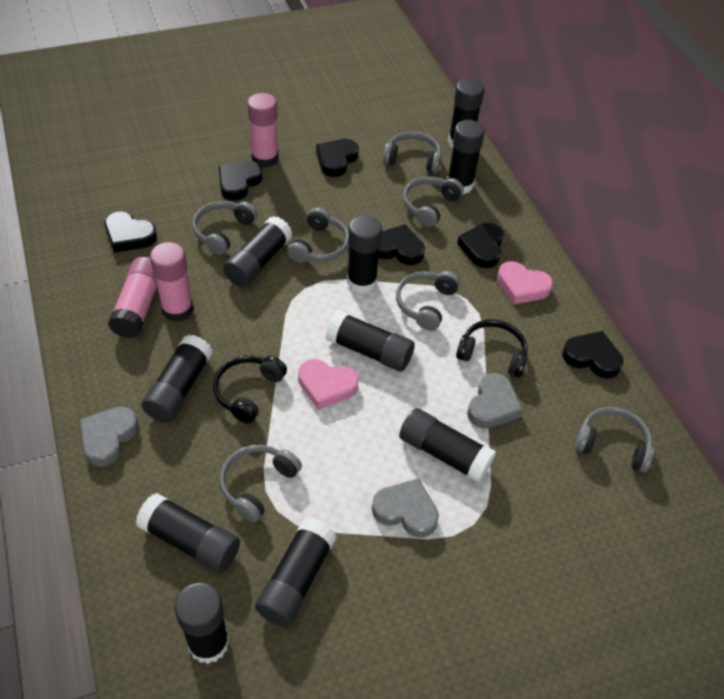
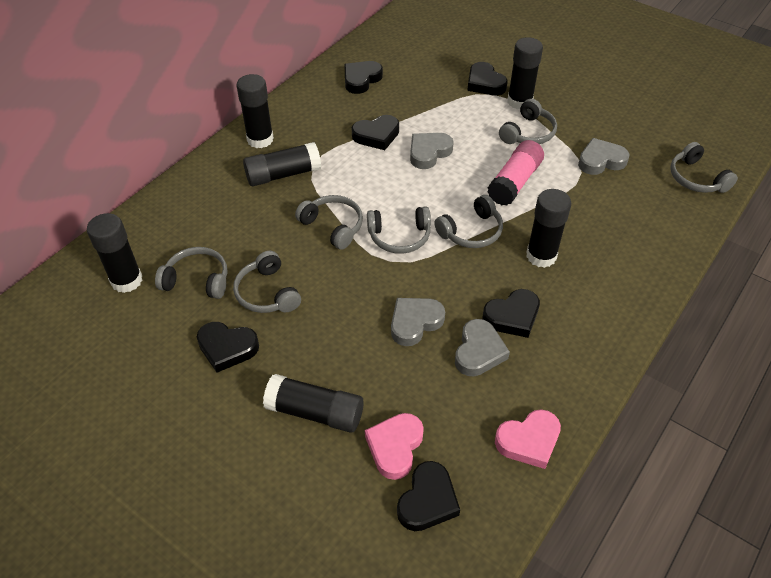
black glue stick: [136,493,240,573] [141,335,213,422] [175,583,229,664] [223,216,292,287] [255,518,336,627] [326,311,415,372] [347,216,382,294] [399,408,496,483] [447,120,485,194] [448,79,484,148] = 10 -> [87,213,143,293] [237,74,274,148] [243,142,321,186] [263,374,364,433] [507,37,543,110] [526,189,571,268] = 6
black headphones: [213,355,287,424] [456,319,528,377] = 2 -> none = 0
grey heart: [80,407,139,467] [372,478,439,538] [467,373,523,429] = 3 -> [391,298,445,346] [410,133,454,169] [455,319,510,376] [578,138,630,175] = 4
pink glue stick: [108,257,158,338] [150,242,194,322] [247,93,279,168] = 3 -> [487,140,544,206] = 1

